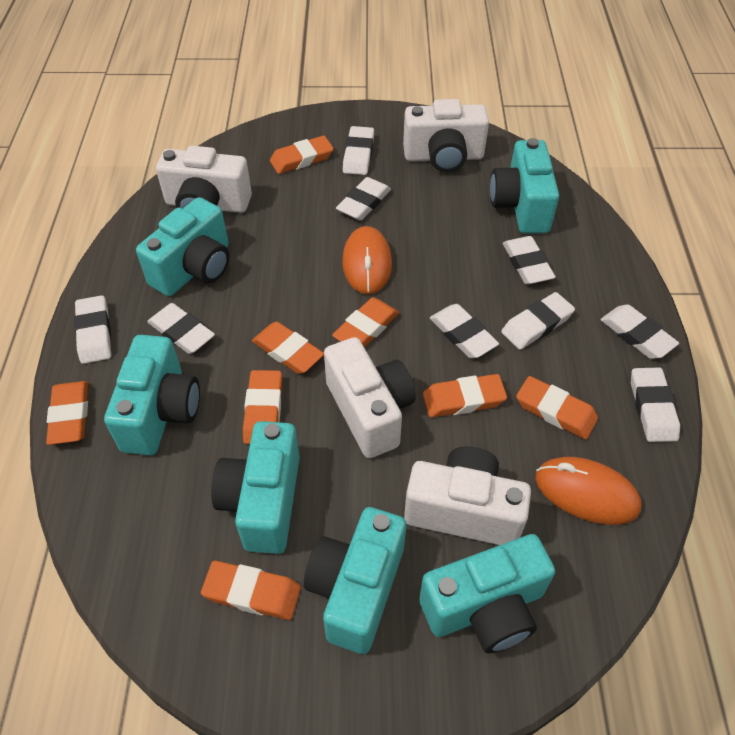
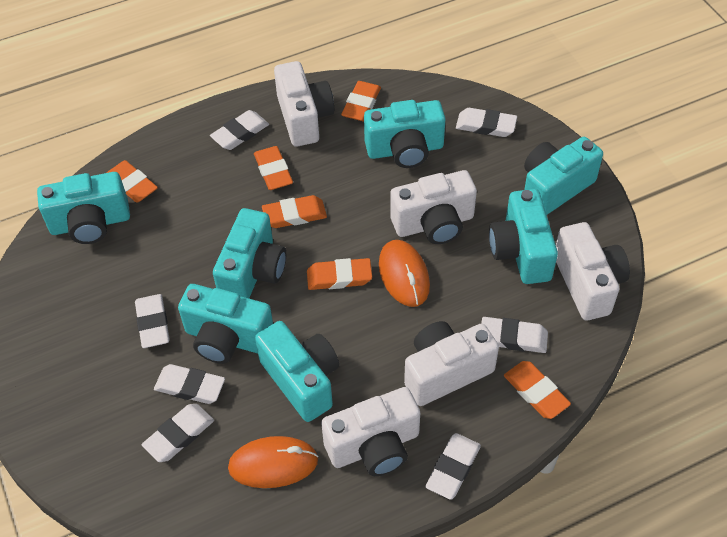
orange eraser: [46,381,88,445] [201,561,301,620] [243,370,282,444] [252,321,324,374] [270,136,334,174] [332,297,399,347] [423,374,507,417] [516,376,598,439] = 8 -> [106,160,158,203] [254,146,293,190] [262,195,327,228] [307,258,372,290] [341,81,381,121] [504,361,571,419] = 6
turquoise camera: [104,335,200,455] [136,197,230,296] [211,421,300,554] [304,507,406,654] [419,534,555,653] [490,138,559,233] = 6 -> [37,172,130,244] [178,284,273,364] [213,208,286,298] [255,321,339,422] [364,100,446,168] [489,189,558,284] [524,137,603,215] = 7
white camera: [156,146,252,213] [324,337,416,458] [403,99,489,172] [404,446,531,545] = 4 -> [274,61,334,147] [321,387,420,476] [390,170,477,244] [404,321,499,406] [556,222,630,321] = 5
white eraser: [74,295,111,364] [147,303,215,354] [336,177,391,221] [343,126,374,175] [430,304,499,359] [501,292,575,350] [503,236,556,284] [601,305,679,359] [631,367,680,442] = 9 -> [135,294,170,348] [142,404,214,462] [154,364,225,404] [210,110,269,150] [425,433,481,500] [456,108,517,137] [481,317,548,353] = 7

